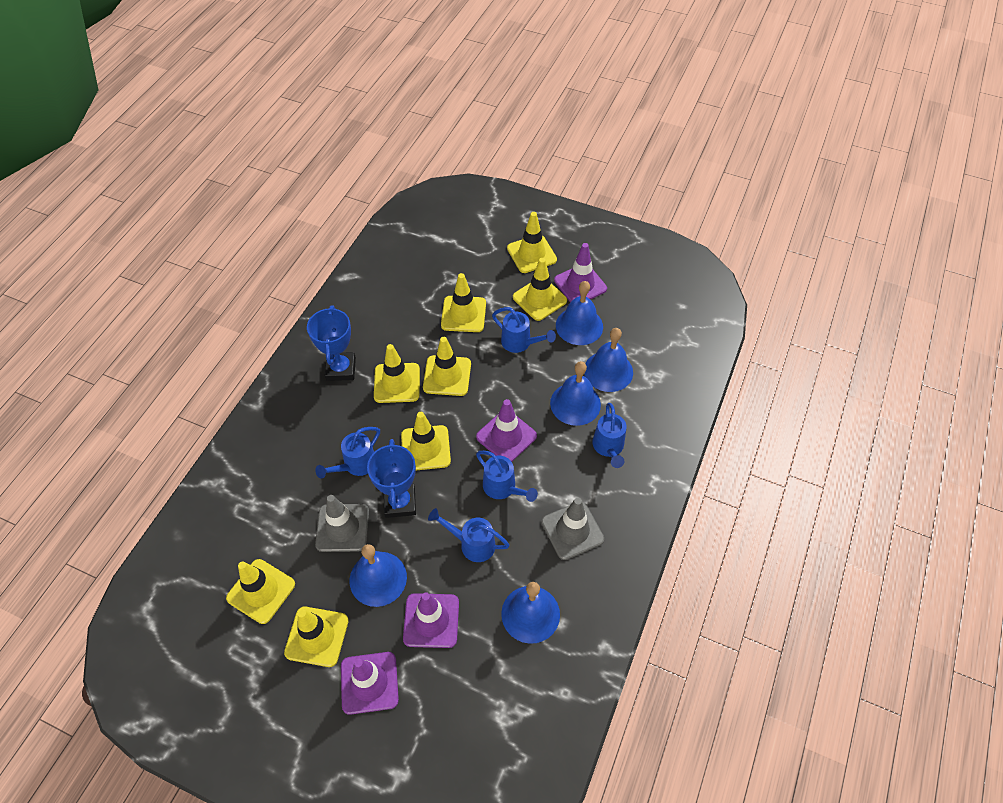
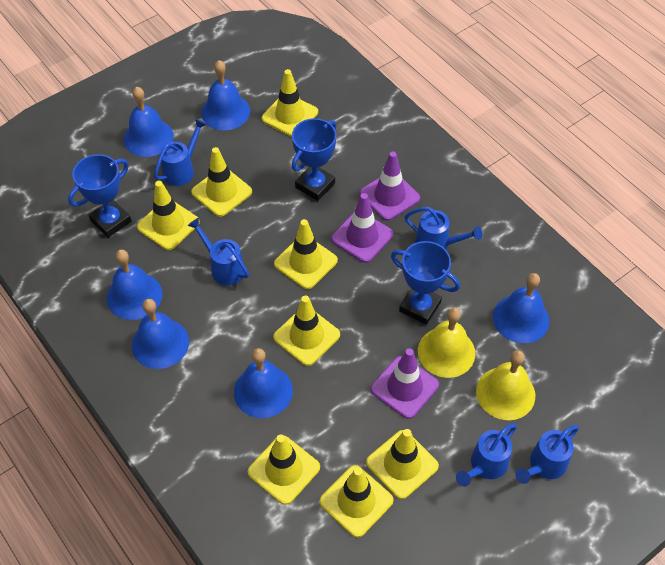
blue bell: [349,544,407,607] [501,582,560,644] [550,361,601,426] [556,281,603,345] [584,328,633,392] = 5 -> [107,250,162,320] [124,87,174,157] [132,299,189,369] [201,60,250,130] [234,348,293,418] [493,273,549,343] = 6
blue trophy: [307,305,356,381] [367,439,416,518] = 2 -> [68,154,132,238] [292,118,337,201] [391,241,460,325] = 3
grey traffic cone: [315,495,369,552] [542,498,604,560] = 2 -> none = 0
purple traffic cone: [341,652,399,715] [403,592,459,648] [476,399,537,462] [554,243,607,302] = 4 -> [331,193,393,263] [360,151,420,221] [371,348,439,419] = 3
yellow bell: none = 0 -> [418,308,475,378] [476,350,535,420] = 2

